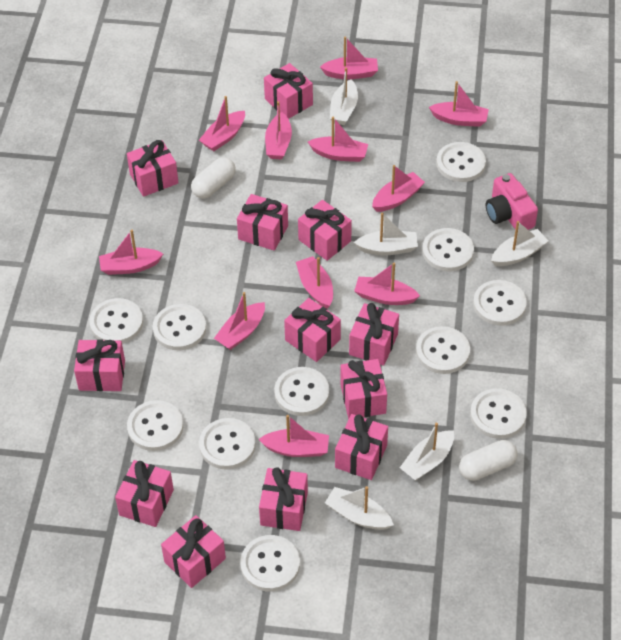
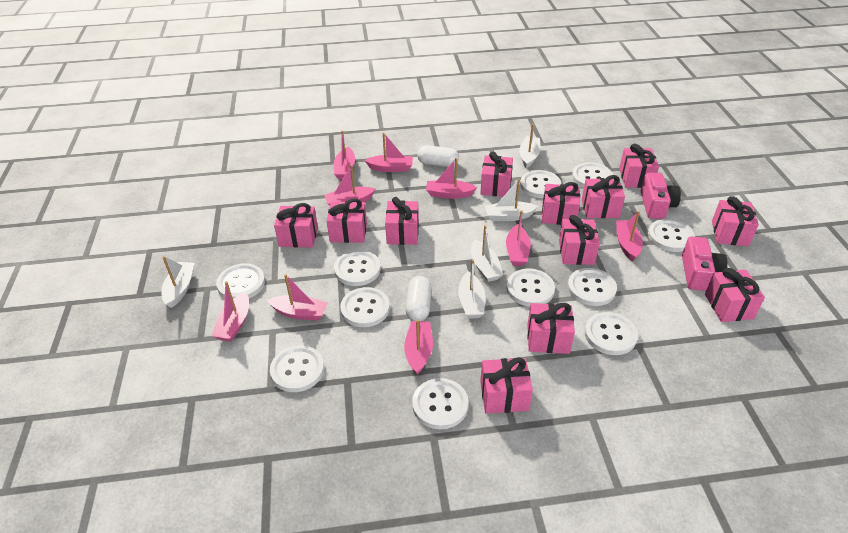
pink boat: [99,230,163,275] [199,96,245,151] [214,292,265,350] [259,415,329,457] [265,101,292,160] [296,256,333,309] [308,117,368,162] [320,36,378,79] [354,263,420,305] [372,165,425,212] [429,81,489,127] = 11 -> [212,281,249,342] [267,274,328,320] [324,165,375,206] [334,130,355,180] [365,132,413,172] [404,320,433,375] [426,158,477,199] [506,210,531,266] [616,211,643,261] = 9
pink camera: [486,173,538,230] = 1 -> [641,172,681,219] [682,236,727,291] = 2

